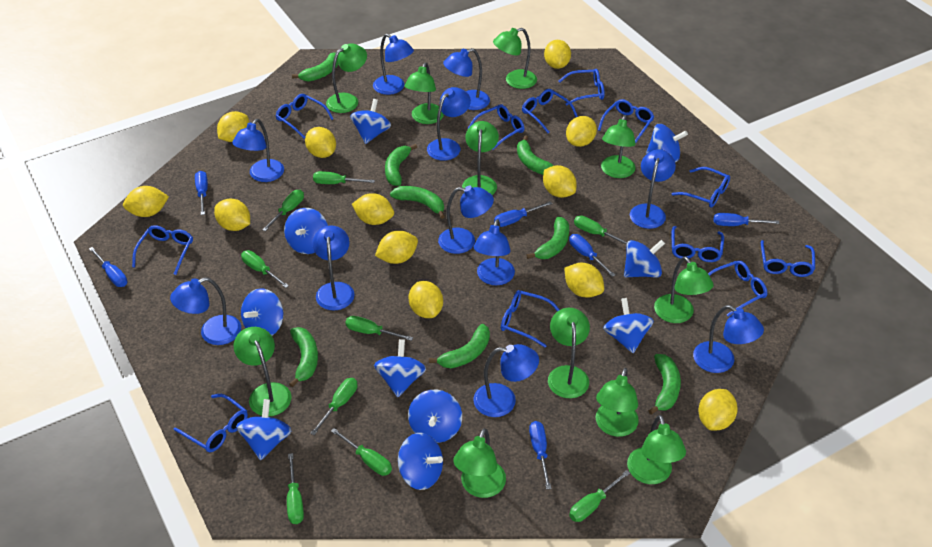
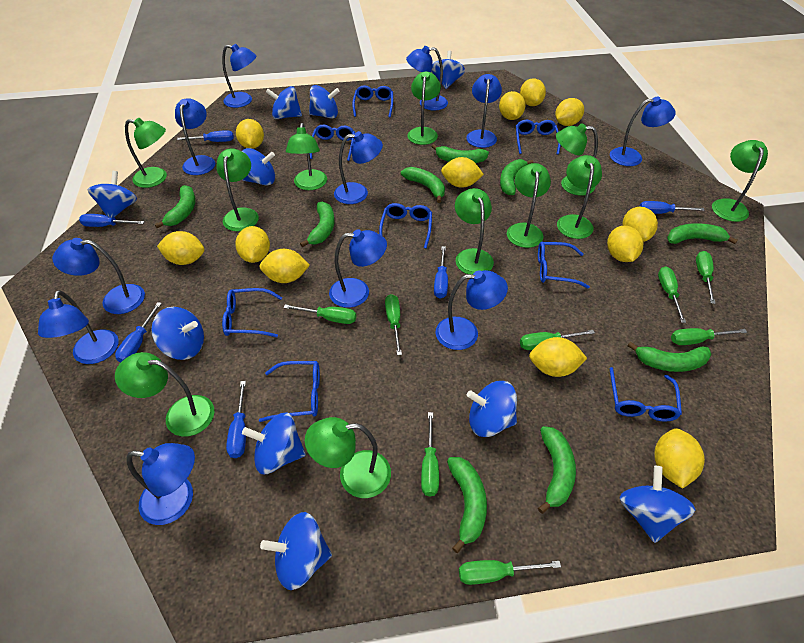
blue glasses: [132,225,193,275] [174,394,248,452] [276,94,333,138] [468,104,524,150] [501,290,560,347] [522,89,578,133] [559,69,604,105] [598,99,654,143] [672,167,730,208] [672,226,724,262] [708,261,767,316] [761,240,815,277] = 12 -> [222,288,282,337] [259,361,320,422] [310,125,355,161] [352,85,393,117] [379,203,432,248] [516,120,561,155] [538,242,590,289] [610,367,682,422] = 8
green banana: [289,327,318,387] [292,52,339,82] [385,144,417,186] [390,186,445,219] [429,324,490,368] [517,135,554,175] [527,217,569,259] [648,354,681,415] = 8 -> [155,185,196,228] [300,202,335,247] [401,167,445,203] [431,144,489,163] [447,457,487,553] [500,159,533,195] [538,426,576,514] [627,341,712,372] [667,223,738,244] = 9
green screwdriver: [241,250,289,288] [262,190,304,231] [287,453,304,524] [310,378,357,435] [313,171,375,184] [331,428,392,476] [345,316,413,341] [569,470,630,522] [574,215,627,245] = 9 -> [284,304,356,324] [385,294,402,355] [421,412,439,496] [459,560,561,585] [520,330,595,350] [658,267,686,323] [671,328,747,345] [696,251,716,304] = 8

